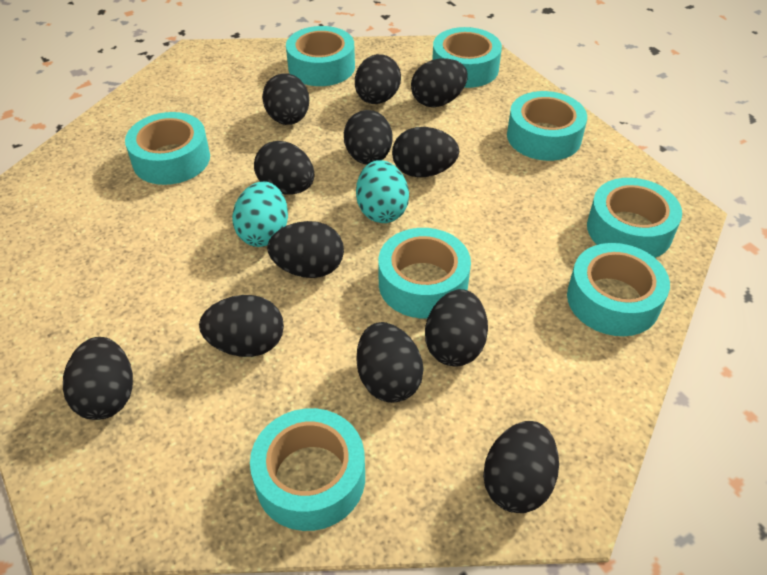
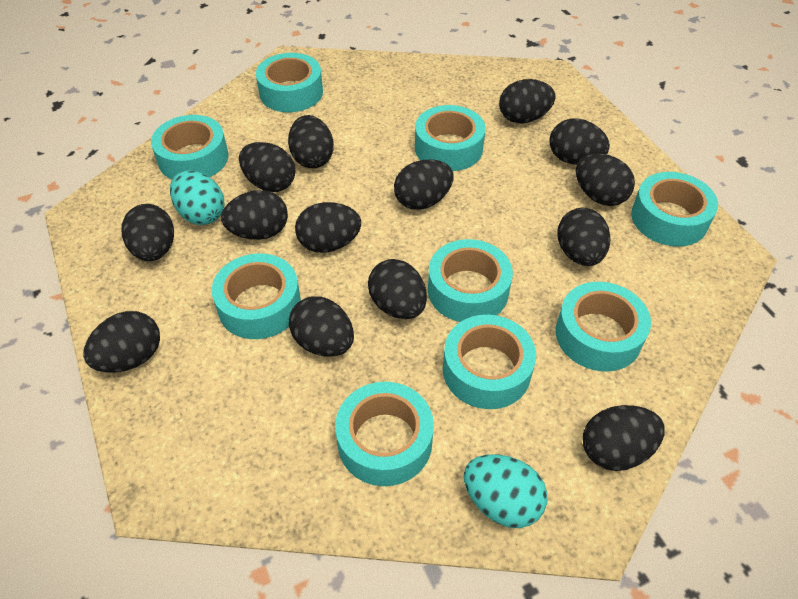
black egg: [63,337,133,420] [199,295,284,357] [254,141,314,195] [262,74,309,125] [267,221,344,278] [344,110,392,165] [355,54,401,104] [357,322,424,403] [392,127,459,177] [411,58,468,107] [425,289,488,366] [483,421,559,513] = 12 -> [83,311,160,372] [122,204,174,261] [221,190,288,240] [239,142,295,192] [288,115,334,168] [289,297,354,357] [295,202,361,253] [368,259,427,319] [394,159,453,210] [499,79,556,123] [549,118,610,165] [557,208,611,266] [576,153,635,206] [583,405,665,471] = 14
turquoise tape: [125,112,210,185] [250,408,365,531] [286,26,355,86] [379,228,471,318] [432,27,502,88] [507,91,587,161] [567,243,670,336] [587,178,682,258] = 8 -> [151,115,228,179] [212,253,301,339] [256,53,323,112] [335,382,434,486] [415,105,486,171] [428,239,513,322] [443,315,536,409] [556,282,651,372] [631,172,718,247] = 9

